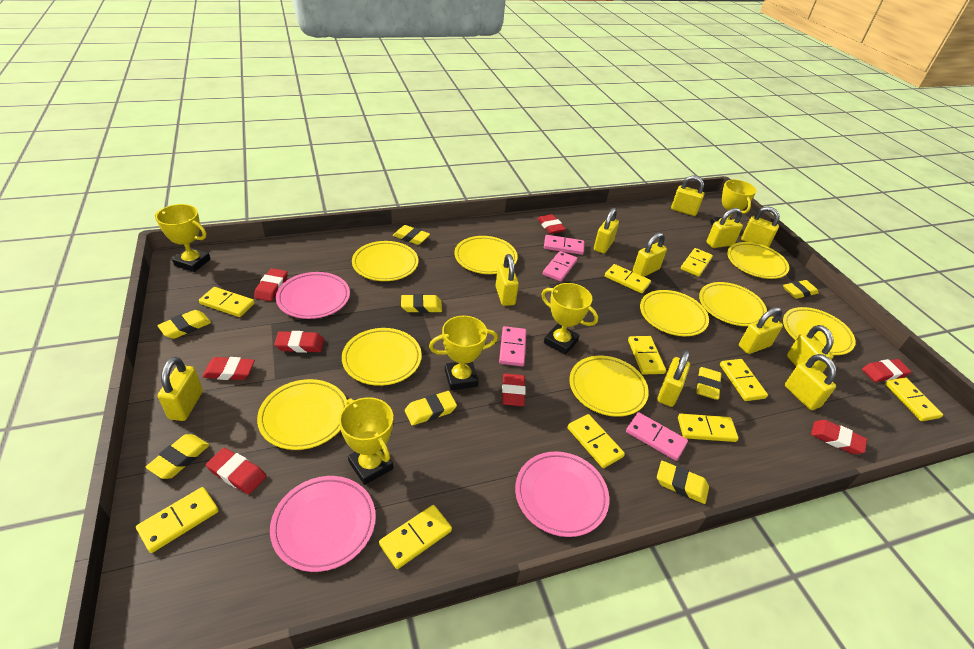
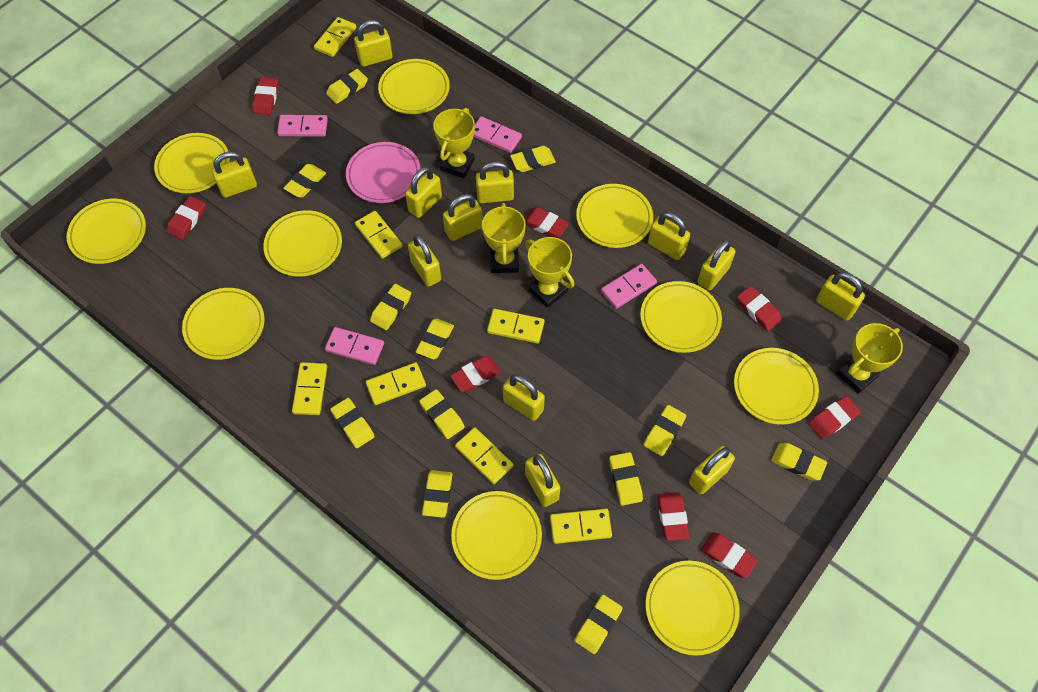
pink plate: [270,476,376,572] [276,272,350,319] [515,451,609,537] = 3 -> [346,142,421,203] = 1
yellow domino: [136,487,219,553] [199,287,255,317] [379,505,452,569] [567,414,625,468] [605,264,651,293] [628,336,666,375] [678,414,739,442] [681,248,713,277] [720,359,768,401] [885,378,943,421] = 10 -> [292,362,327,415] [314,17,356,57] [355,211,403,259] [366,362,426,405] [455,427,513,484] [487,309,544,343] [550,509,612,544] = 7
yellow eraser: [146,434,209,479] [157,310,211,339] [393,225,430,245] [401,294,442,313] [405,391,457,426] [657,461,709,504] [696,367,722,400] [783,280,819,299] = 8 -> [283,164,326,198] [326,69,368,104] [330,398,375,448] [370,284,411,330] [416,319,454,359] [419,389,465,439] [422,470,453,518] [510,146,556,172] [575,595,623,654] [609,452,643,506] [644,405,686,456] [771,443,827,481] = 12
yellow padlock: [158,357,203,421] [495,254,519,306] [594,208,619,254] [633,232,667,277] [658,350,690,407] [671,175,704,216] [707,208,743,248] [739,307,783,354] [741,206,780,247] [785,354,836,410] [787,325,833,373] = 11 -> [212,151,257,198] [354,20,392,67] [405,167,442,218] [408,234,441,287] [443,194,482,241] [476,161,514,203] [503,374,545,421] [525,454,560,507] [648,212,690,260] [689,446,735,494] [697,239,736,291] [816,272,865,321] = 12
yellow plate: [257,379,347,450] [342,328,422,386] [352,241,418,281] [454,236,518,274] [569,356,649,417] [640,290,709,336] [699,282,767,326] [727,242,789,279] [783,307,856,355] = 9 -> [67,199,146,264] [154,133,230,193] [182,288,265,360] [263,210,342,277] [378,59,450,114] [451,491,542,580] [576,184,653,248] [640,281,722,353] [646,561,740,656] [734,348,819,425] = 10
yellow trophy: [155,204,210,272] [339,397,393,485] [429,316,498,390] [541,283,598,355] [710,180,756,226] = 5 -> [433,108,475,178] [482,203,526,273] [525,237,574,308] [837,323,903,394] = 4

